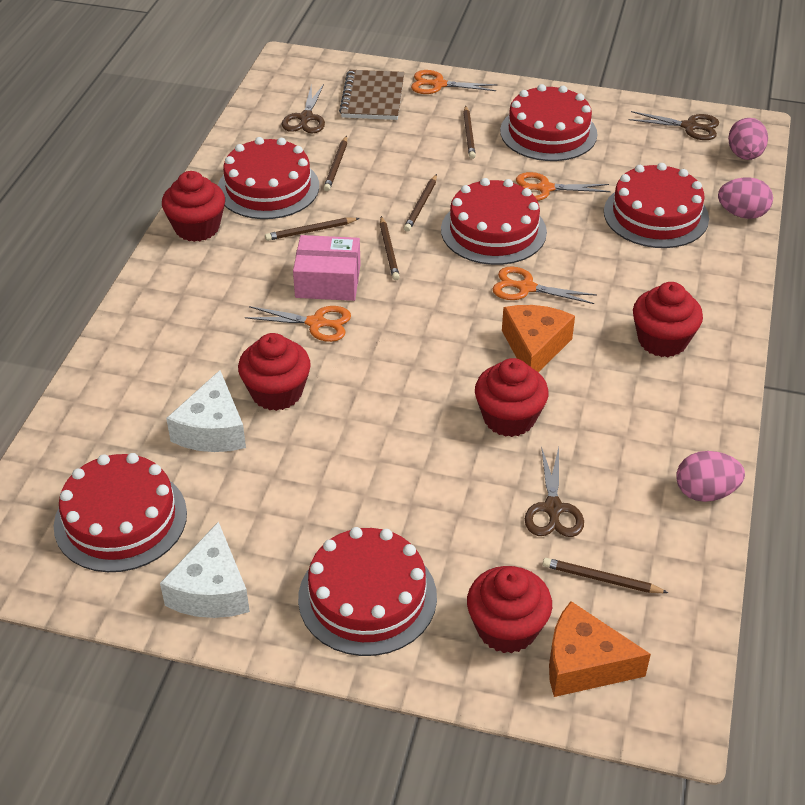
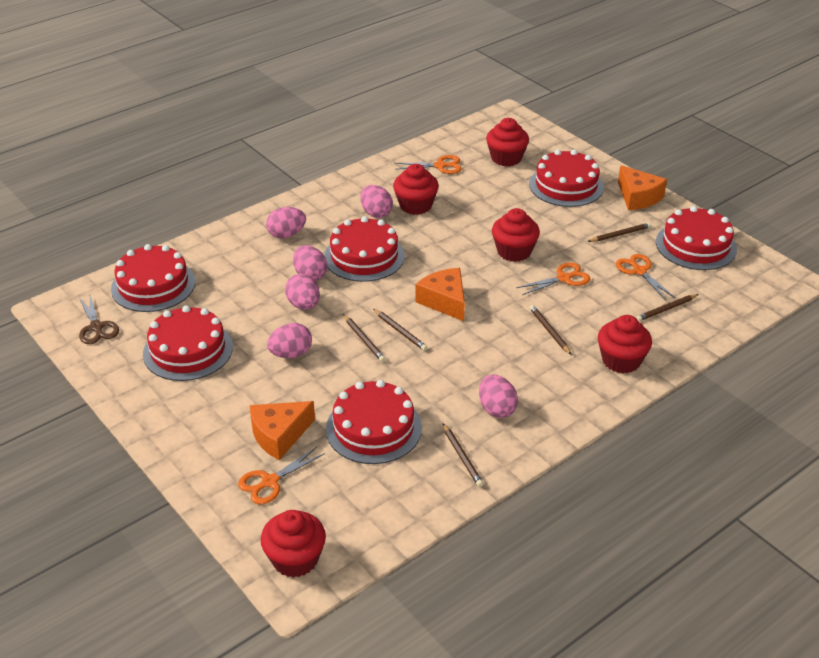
brown notebook: [339,70,404,120] = 1 -> none = 0
brown scissors: [282,84,325,133] [525,446,584,537] [629,111,719,140] = 3 -> [79,295,119,344] = 1
orange cheese: [502,305,575,372] [549,601,651,697] = 2 -> [249,401,315,460] [415,268,465,321] [618,165,667,210] = 3
pink box: [293,235,361,301] = 1 -> none = 0
pink egg: [676,451,745,502] [718,177,773,219] [728,118,768,160] = 3 -> [266,207,306,239] [267,323,312,358] [285,274,320,310] [293,245,327,281] [360,185,393,218] [479,375,518,418] = 6
white cheese: [160,521,250,618] [166,370,246,452] = 2 -> none = 0

